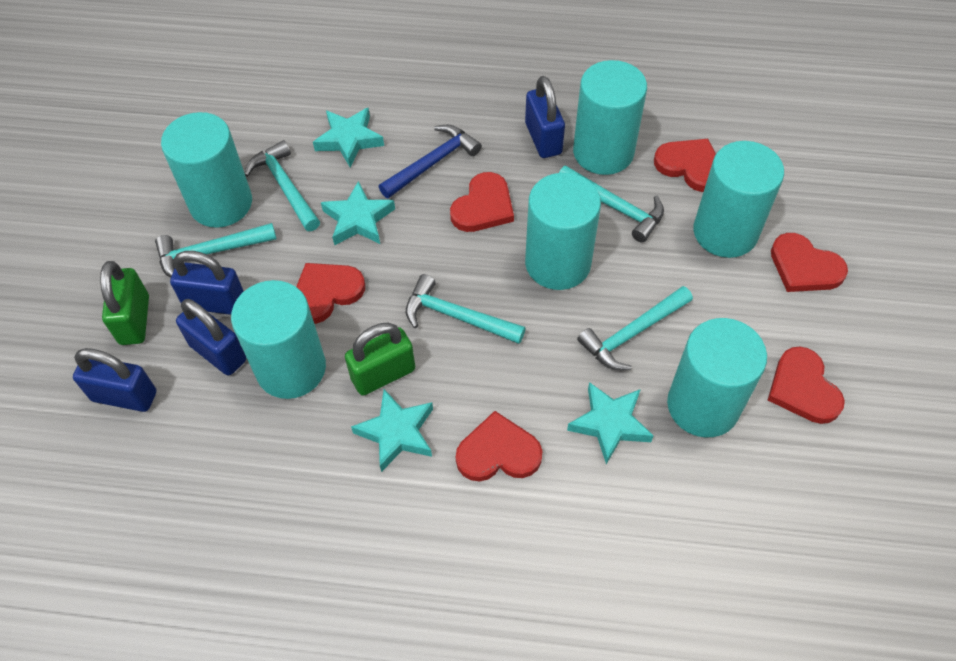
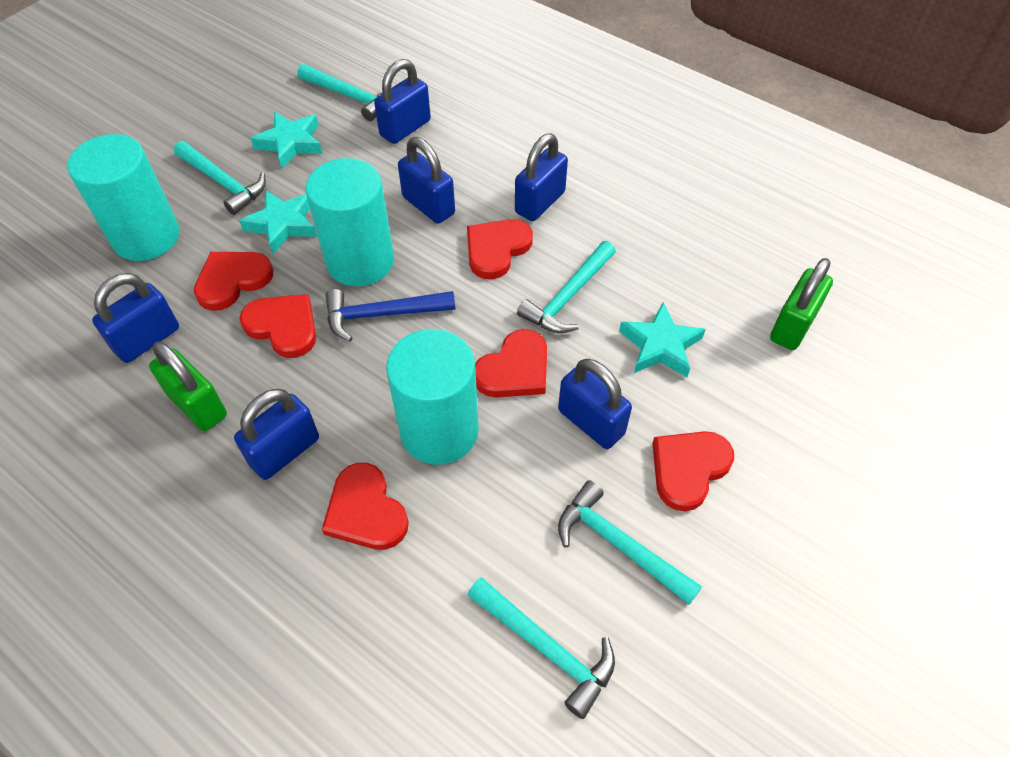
blue padlock: [73,348,157,412] [170,251,244,315] [176,299,246,376] [525,76,565,158] = 4 -> [92,273,179,363] [234,389,319,480] [374,59,431,144] [398,137,455,224] [515,133,568,221] [558,359,632,449] = 6
turquoise cylinder: [161,112,252,228] [231,280,326,399] [525,173,601,290] [573,60,647,175] [667,318,767,437] [693,141,784,258] = 6 -> [67,134,179,261] [305,158,394,286] [386,329,479,465] = 3
turquoise star: [313,108,384,167] [321,181,395,245] [351,389,433,472] [567,382,653,464] = 4 -> [239,190,317,254] [250,112,323,168] [619,302,706,378] = 3

